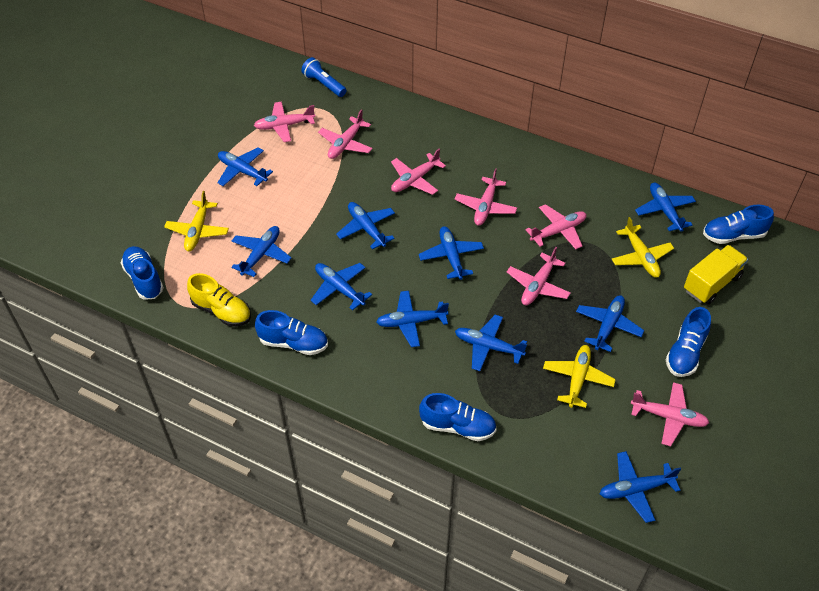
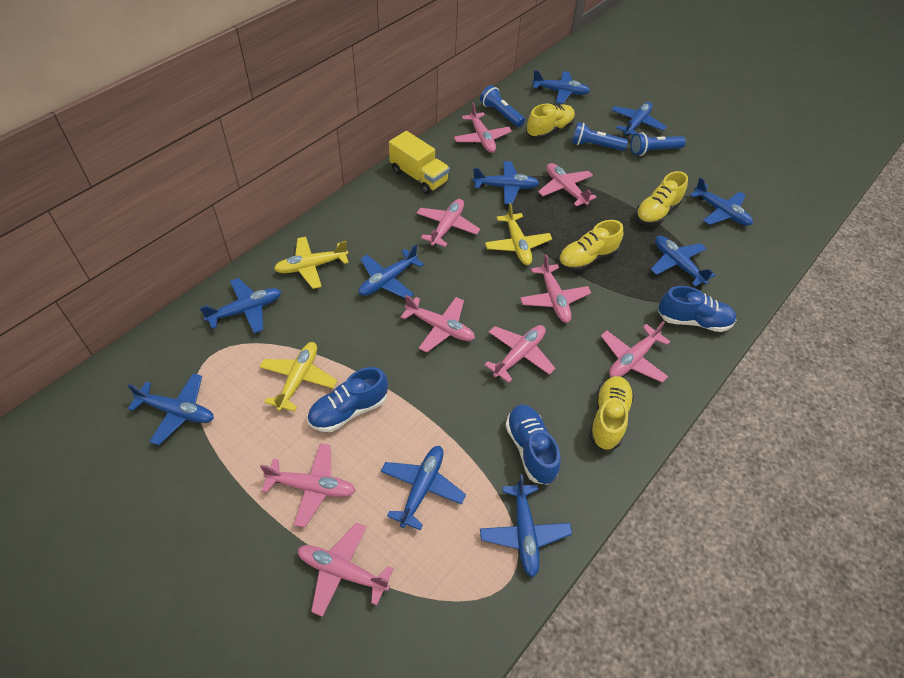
blue flashlight: [301,57,347,97] = 1 -> [480,85,525,127] [572,122,628,151] [631,132,686,156] = 3
blue shoe: [121,246,164,300] [255,310,328,355] [419,393,497,441] [666,307,711,377] [703,205,774,244] = 5 -> [307,367,388,432] [505,405,561,485] [658,286,736,332] = 3
pink plane: [254,102,315,142] [318,109,372,159] [391,149,446,195] [455,168,517,226] [507,247,571,305] [526,204,587,249] [631,382,709,446] = 7 -> [260,443,356,527] [298,523,394,617] [401,295,475,352] [416,199,480,247] [454,103,512,153] [484,325,555,383] [520,254,591,323] [538,163,597,207] [601,321,670,383] = 9
yellow shoe: [187,273,251,327] = 1 -> [526,104,575,139] [558,220,623,272] [589,376,634,450] [635,171,688,226] = 4

